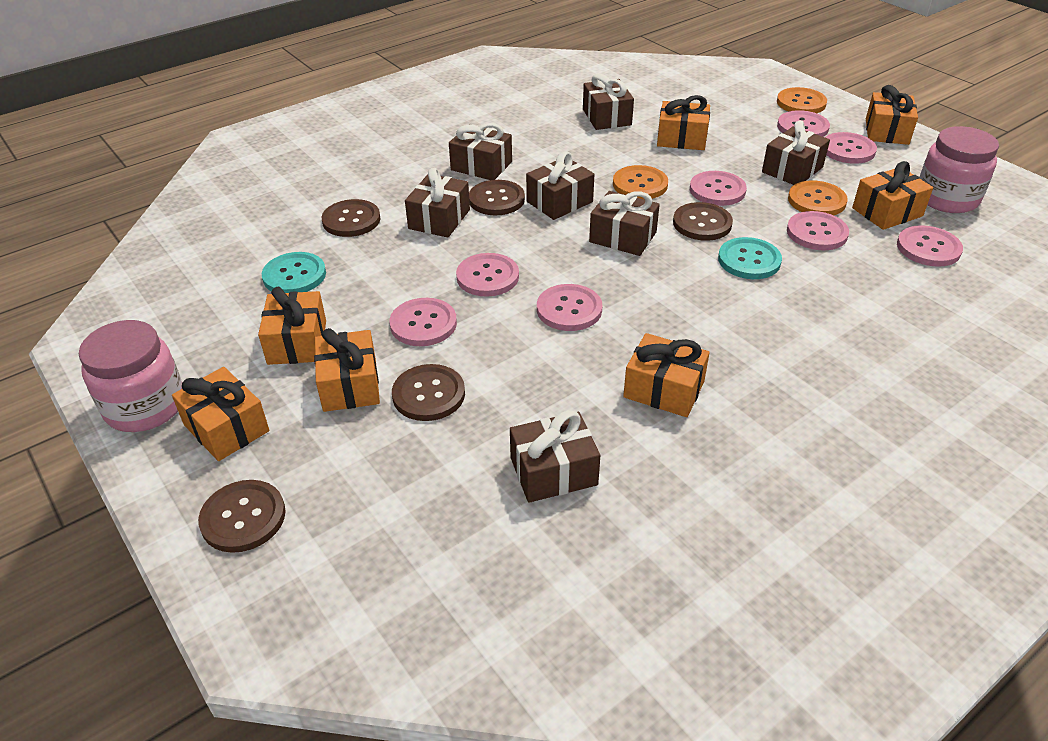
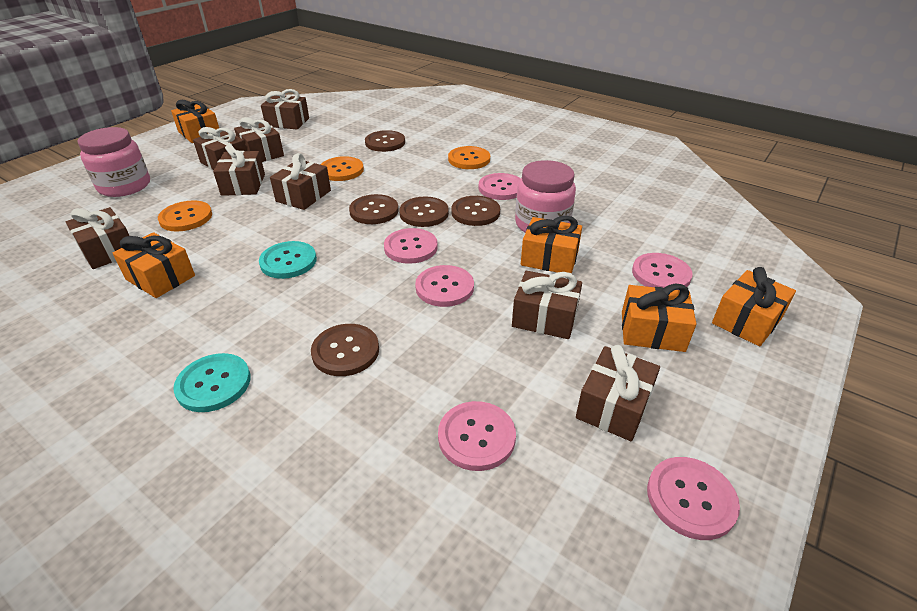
brown gift: [405,168,470,238] [449,123,512,180] [510,410,600,503] [526,151,594,220] [583,73,634,130] [589,191,660,256] [762,120,830,185] = 7 -> [66,207,129,269] [193,127,247,170] [213,144,265,196] [234,117,284,162] [261,89,309,129] [270,153,331,210] [512,271,582,339] [576,345,660,441] = 8
orange gift: [172,367,269,461] [258,287,326,365] [314,328,380,412] [623,333,710,417] [657,95,710,150] [852,161,933,230] [866,85,918,145] = 7 -> [113,232,195,298] [171,100,219,143] [521,216,582,274] [622,283,697,352] [712,267,796,346] = 5
pink button: [389,298,457,346] [456,253,519,297] [537,284,602,331] [690,171,747,206] [777,110,830,137] [787,211,849,250] [825,132,877,164] [897,225,963,267] = 8 -> [384,228,438,264] [415,265,474,307] [438,401,516,471] [479,173,521,200] [632,253,693,290] [647,457,740,540] = 6

